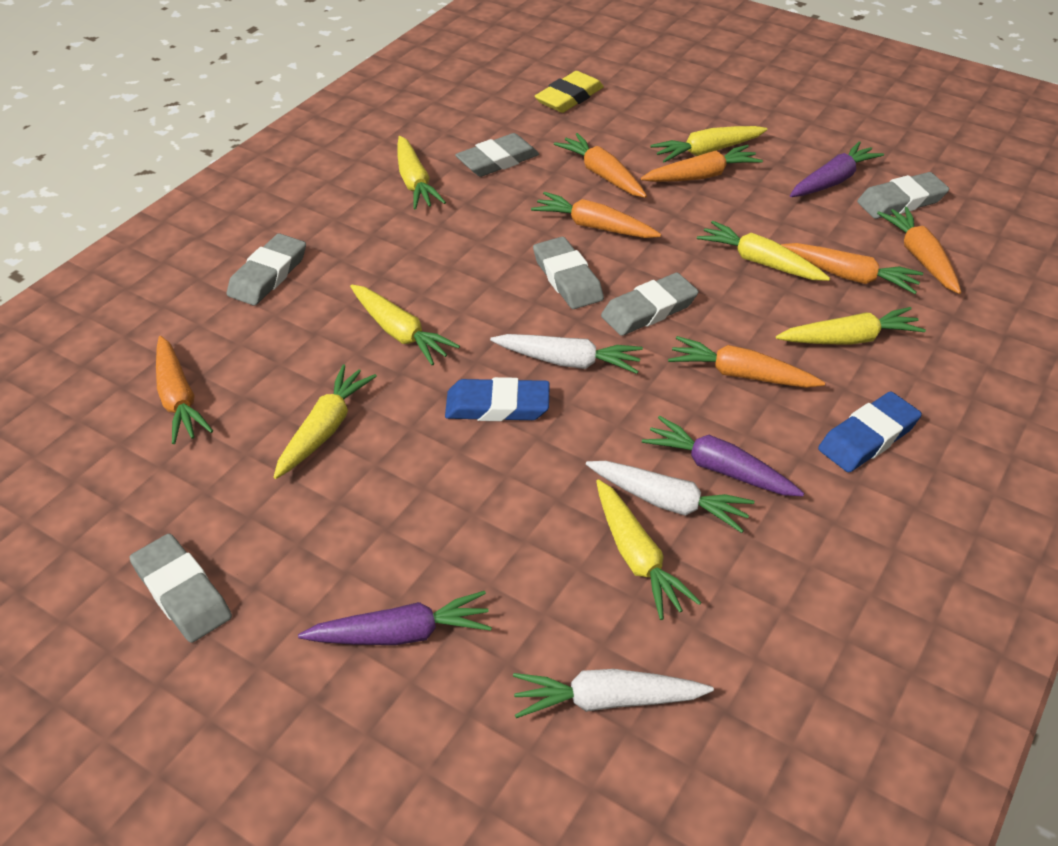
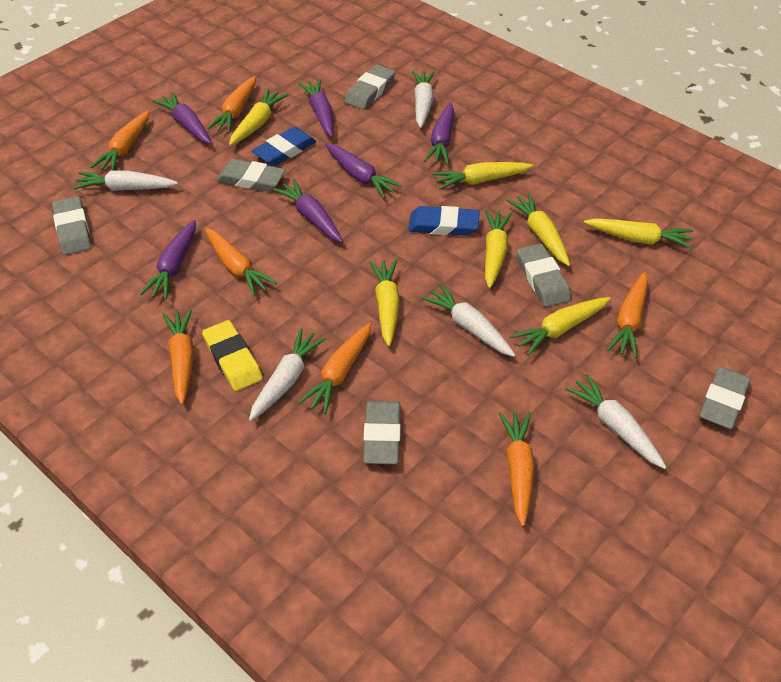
purple carrot: [298,591,492,645] [642,416,804,496] [790,141,884,197] = 3 -> [140,220,196,299] [153,92,211,144] [273,179,343,243] [298,79,334,137] [325,143,402,198] [424,103,454,165] = 6
white carrot: [490,334,643,374] [513,669,714,718] [586,461,755,533] = 3 -> [73,170,178,191] [249,328,326,421] [412,71,435,128] [421,283,516,357] [565,374,667,469] = 5

